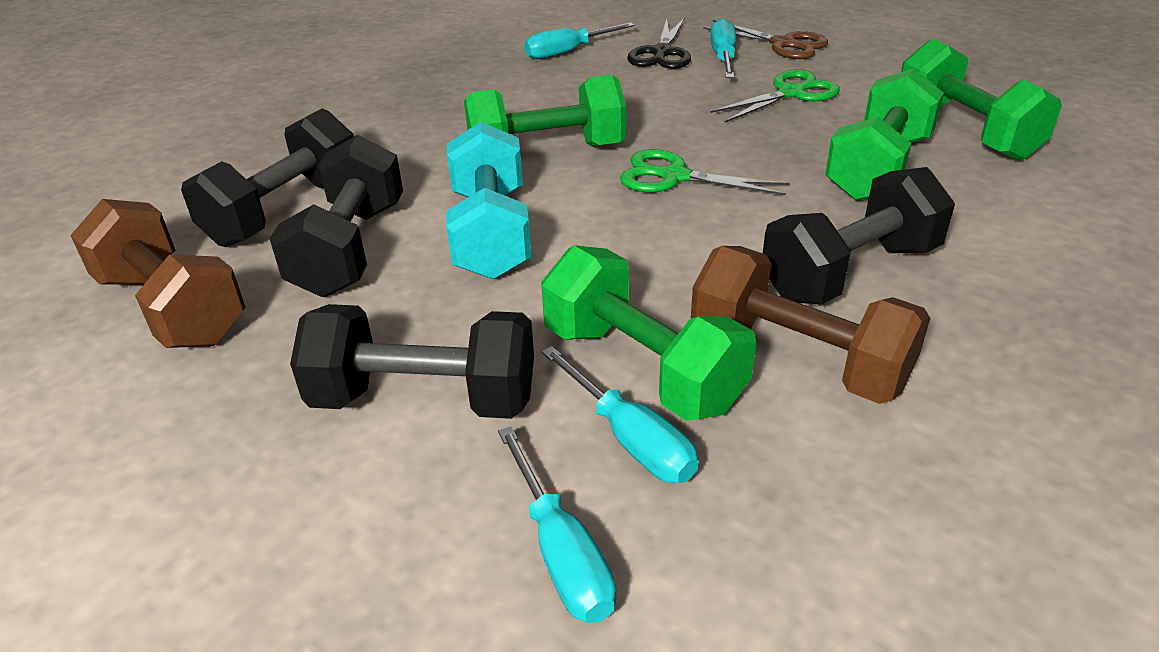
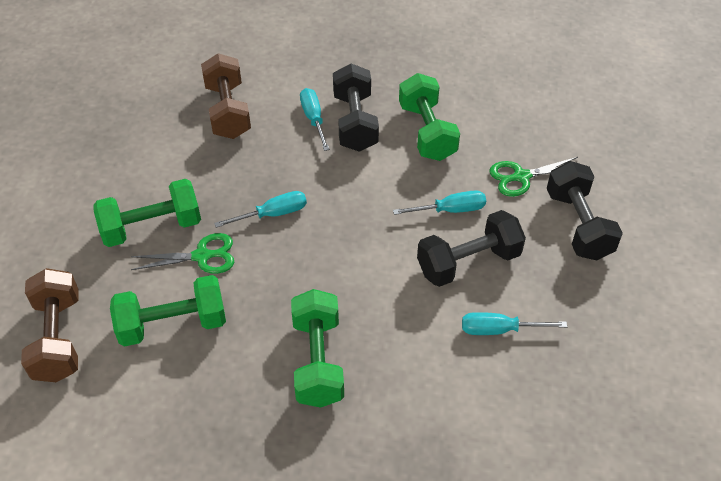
black dumbbell: [181,108,354,247] [269,135,403,297] [290,304,534,419] [763,167,955,304] = 4 -> [333,63,379,152] [417,210,526,287] [547,161,623,261] = 3
black scissors: [627,18,691,69] = 1 -> none = 0
brown scissors: [703,20,828,59] = 1 -> none = 0
turquoise dumbbell: [446,122,532,280] = 1 -> none = 0

